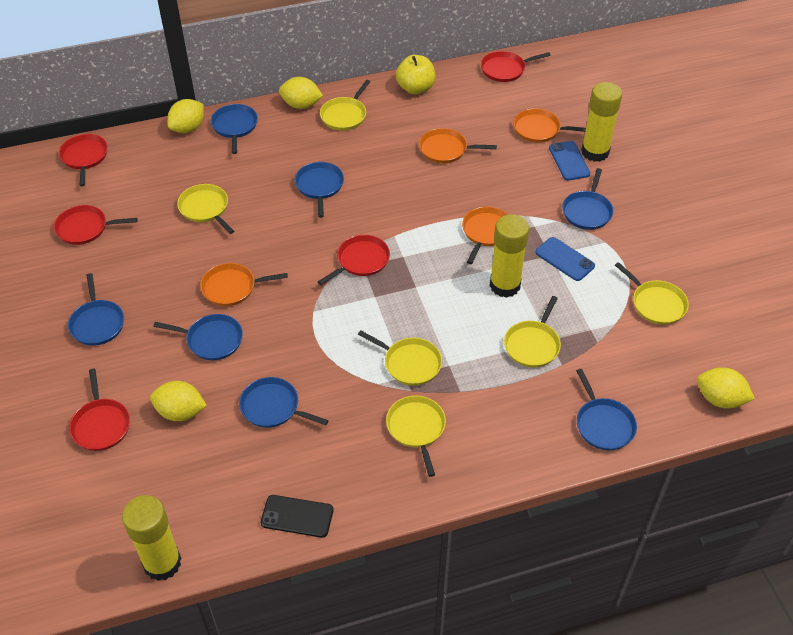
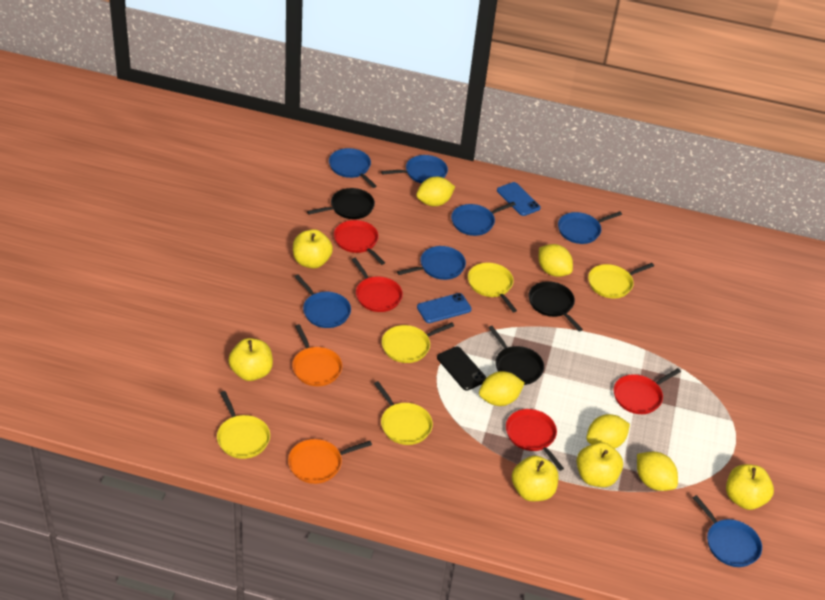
black pan: none = 0 -> [307,188,375,219] [488,326,544,385] [528,281,583,332] = 3
orange pan: [200,263,288,306] [419,128,497,163] [462,206,508,264] [513,108,586,143] = 4 -> [288,439,372,484] [292,324,343,386] = 2
red pan: [54,205,138,245] [59,134,108,186] [69,369,130,451] [318,235,390,285] [481,51,551,82] = 5 -> [334,220,385,265] [351,258,403,312] [506,409,564,471] [614,368,681,414] = 4
yellow apple: [396,55,436,94] = 1 -> [228,338,273,381] [293,229,333,268] [512,456,558,501] [576,442,623,487] [726,464,774,510] = 5
yellow glue stick: [122,495,181,581] [490,214,529,298] [581,82,622,162] = 3 -> none = 0
yellow lemon: [150,381,207,421] [167,99,204,133] [279,77,323,109] [697,367,755,409] = 4 -> [416,177,455,206] [479,371,524,406] [539,244,573,277] [586,414,630,449] [637,452,678,491] = 5
yellow pan: [177,184,234,234] [320,80,371,131] [358,330,442,386] [386,395,446,477] [504,296,561,367] [615,262,689,325] = 6 -> [217,391,270,459] [374,381,433,445] [382,322,454,363] [468,263,517,312] [588,263,654,299] = 5

